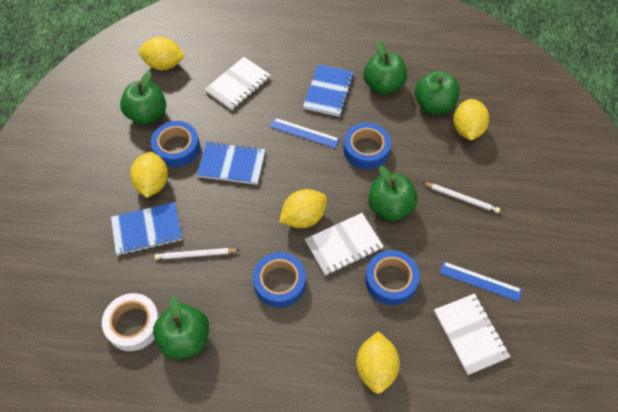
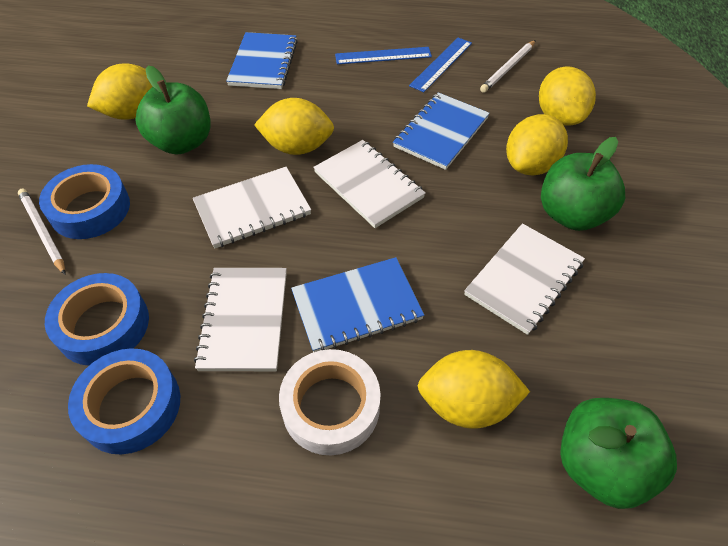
blue tape: [151,121,200,167] [253,252,306,308] [343,123,391,169] [365,250,420,305] = 4 -> [39,164,130,239] [45,273,149,366] [68,348,180,454] = 3
green apple: [120,71,166,125] [153,296,209,359] [364,41,407,94] [368,166,418,221] [415,71,460,114] = 5 -> [135,66,210,154] [541,137,625,231] [560,398,677,509] = 3
white notebook: [205,57,270,110] [305,213,384,276] [434,293,511,375] = 3 -> [193,167,311,248] [194,268,287,371] [313,140,426,228] [464,223,585,335] = 4

